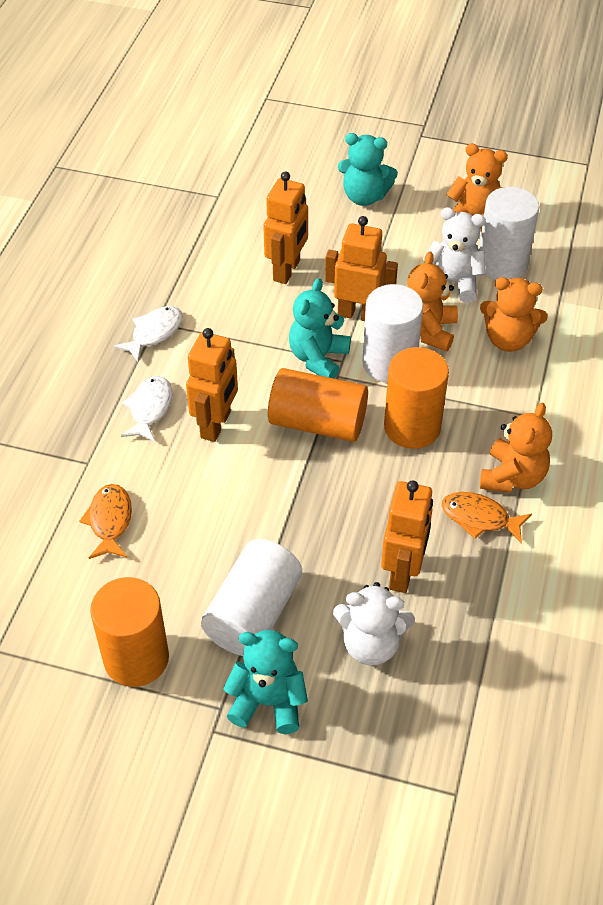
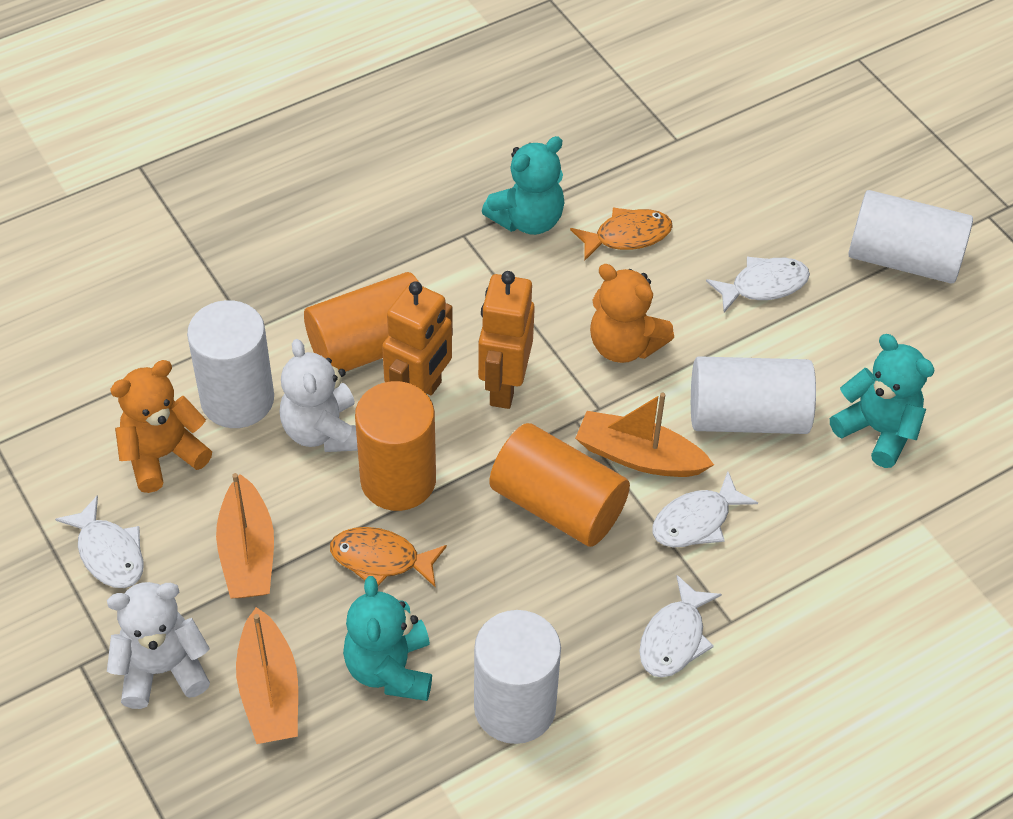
orange boat: none = 0 -> [216,473,274,598] [236,607,298,744] [575,393,714,477] = 3
orange robot: [186,328,238,442] [263,171,308,284] [325,216,398,321] [381,480,433,593] = 4 -> [382,281,453,395] [478,271,535,409] = 2
orange teddy bear: [407,251,458,351] [446,144,508,231] [480,277,548,352] [480,403,552,493] = 4 -> [110,360,212,493] [590,264,674,363] = 2
white cylinder: [201,539,302,656] [362,284,423,383] [479,187,539,280] = 3 -> [187,300,274,428] [474,610,561,744] [691,356,816,434] [848,190,973,284] = 4
white fish: [113,306,183,362] [121,376,172,442] = 2 -> [55,495,144,588] [639,575,722,678] [652,471,758,547] [706,257,810,312] = 4

